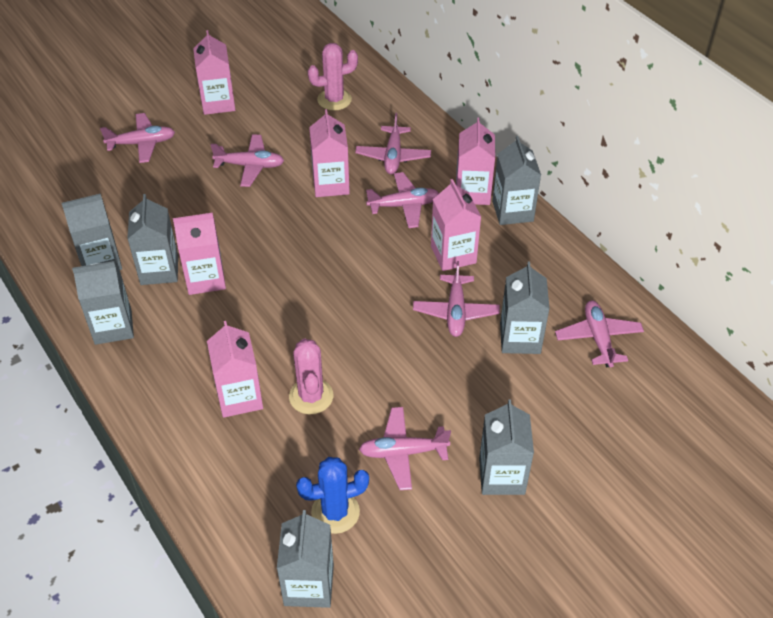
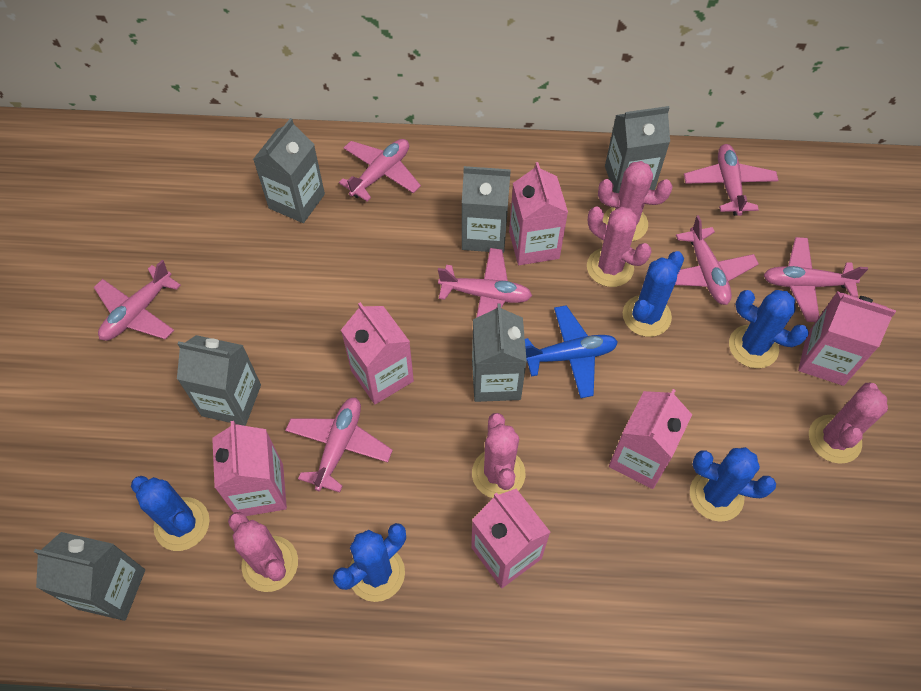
blue cactus: [296,457,369,534] = 1 -> [131,476,210,551] [333,523,406,602] [623,251,684,337] [690,447,776,522] [729,290,809,368] = 5
blue plane: none = 0 -> [525,305,618,398] = 1
grey carton: [62,194,122,270] [72,261,134,345] [127,194,178,285] [277,510,334,608] [479,399,534,495] [492,136,541,225] [500,262,550,354] = 7 -> [34,532,145,621] [177,335,261,426] [253,118,325,223] [462,166,511,253] [472,303,527,402] [605,106,670,193] = 6
pink cactus: [289,338,333,414] [308,43,358,111] = 2 -> [228,512,298,592] [472,413,525,498] [587,206,652,287] [598,161,673,241] [809,383,888,464] = 5

